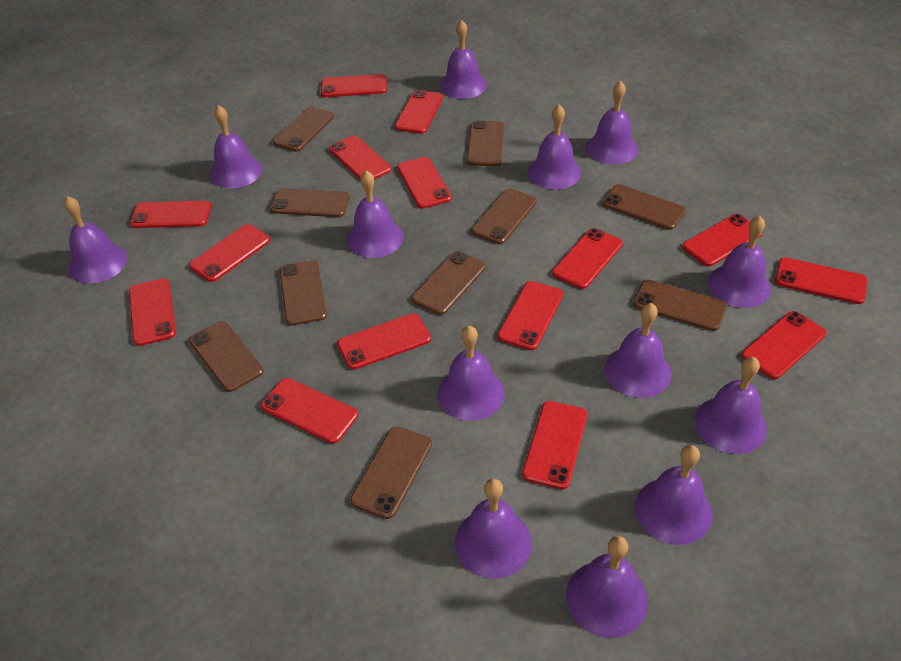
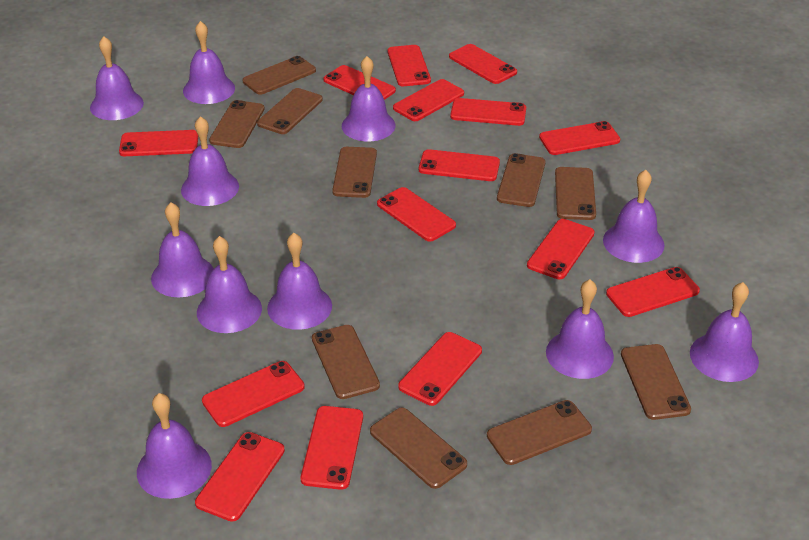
purple bell: [64,196,128,284] [210,105,262,188] [347,170,404,258] [437,326,505,421] [440,20,487,99] [455,478,532,579] [528,105,581,189] [566,536,648,638] [586,80,638,165] [604,303,672,398] [635,445,712,545] [695,357,767,454] [708,216,771,308] = 13 -> [90,36,144,120] [137,393,212,499] [151,202,214,297] [181,116,239,206] [183,21,235,104] [197,236,262,333] [267,233,332,330] [342,56,395,141] [546,279,614,379] [603,170,665,263] [690,282,759,382] = 11

